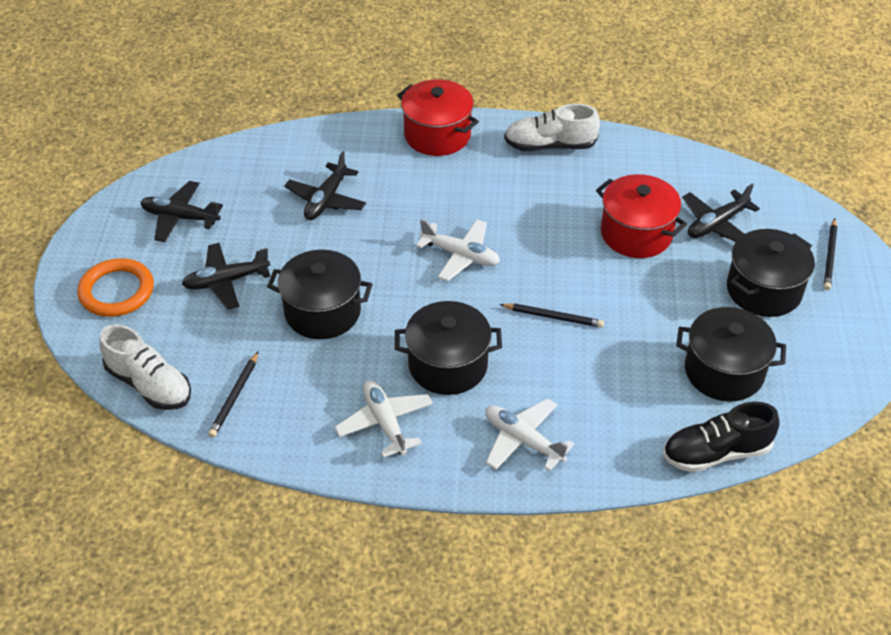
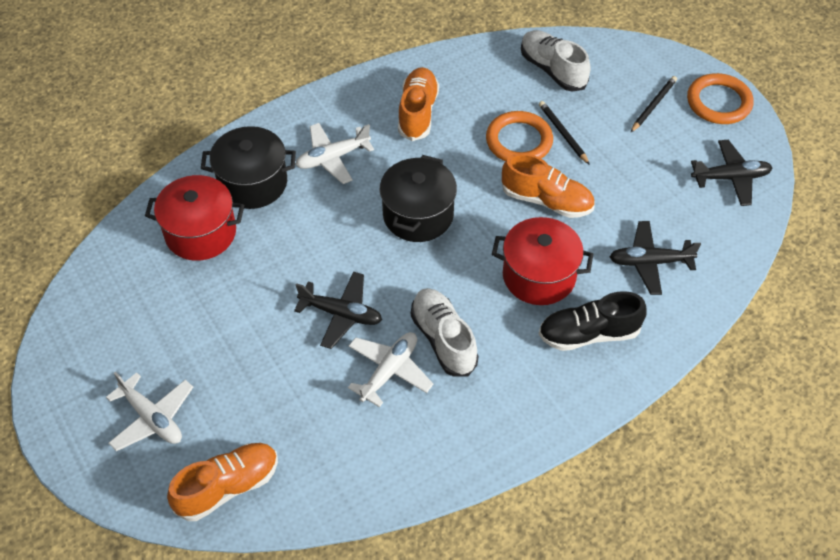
black pencil: [208,352,258,438] [499,303,604,328] [823,218,837,290] = 3 -> [539,101,590,165] [630,76,677,133] = 2
black plane: [140,181,223,242] [182,243,270,309] [284,151,366,220] [682,184,760,242] = 4 -> [294,272,382,349] [610,221,701,295] [691,140,772,206] = 3
black pot: [267,250,373,339] [395,301,502,395] [676,307,786,402] [727,229,815,317] = 4 -> [201,126,296,209] [380,155,457,242] = 2
orange ring: [77,258,154,317] = 1 -> [486,111,553,161] [687,73,753,124] = 2
orange shoe: none = 0 -> [167,443,278,521] [398,67,439,141] [501,153,595,218] = 3

